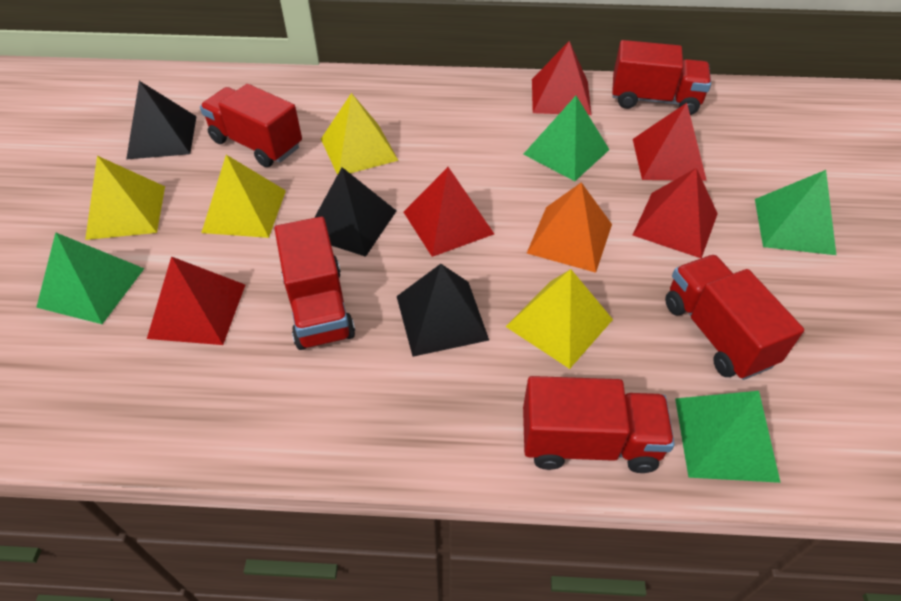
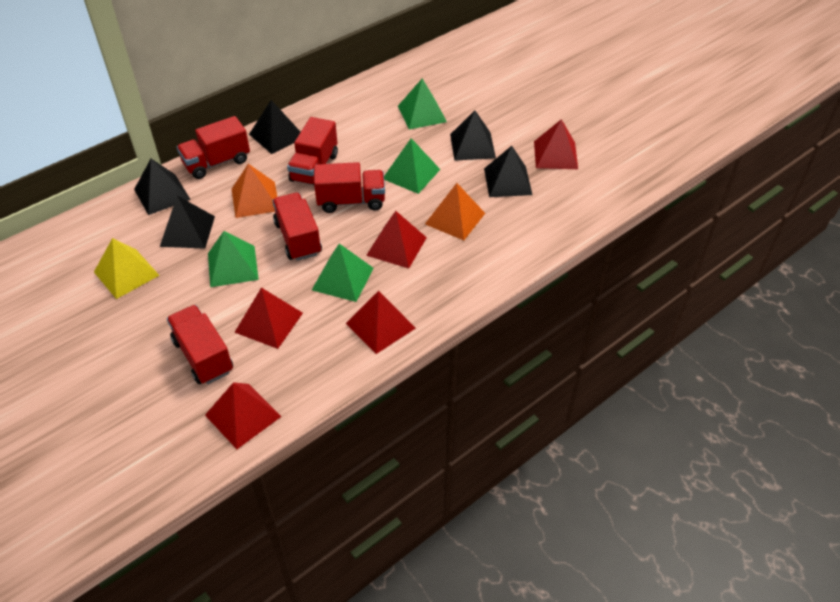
black pyramid: [126,81,197,160] [314,167,396,257] [397,264,489,357] = 3 -> [134,159,191,215] [160,196,215,249] [249,100,300,154] [450,110,496,161] [484,146,532,197] = 5
orange pyramid: [527,182,612,273] = 1 -> [232,164,277,218] [425,183,485,240] = 2
yellow pyramid: [85,156,165,240] [201,155,286,238] [321,93,399,175] [505,269,613,369] = 4 -> [94,238,160,299] = 1

